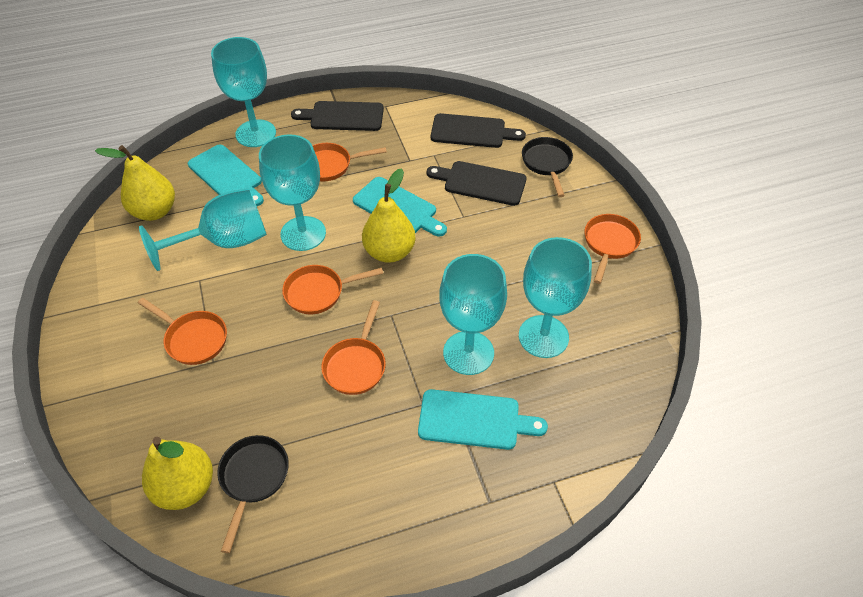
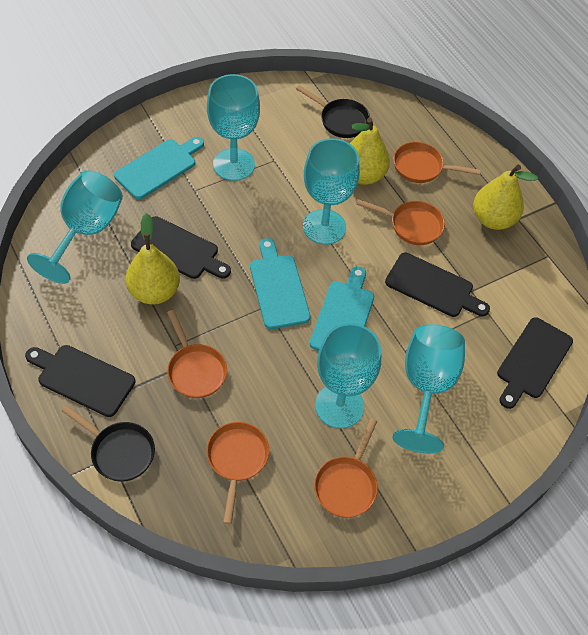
black cutting board: [291,101,384,131] [427,161,527,206] [431,113,526,148] = 3 -> [25,345,136,417] [131,216,231,279] [385,253,490,317] [497,317,573,409] = 4

